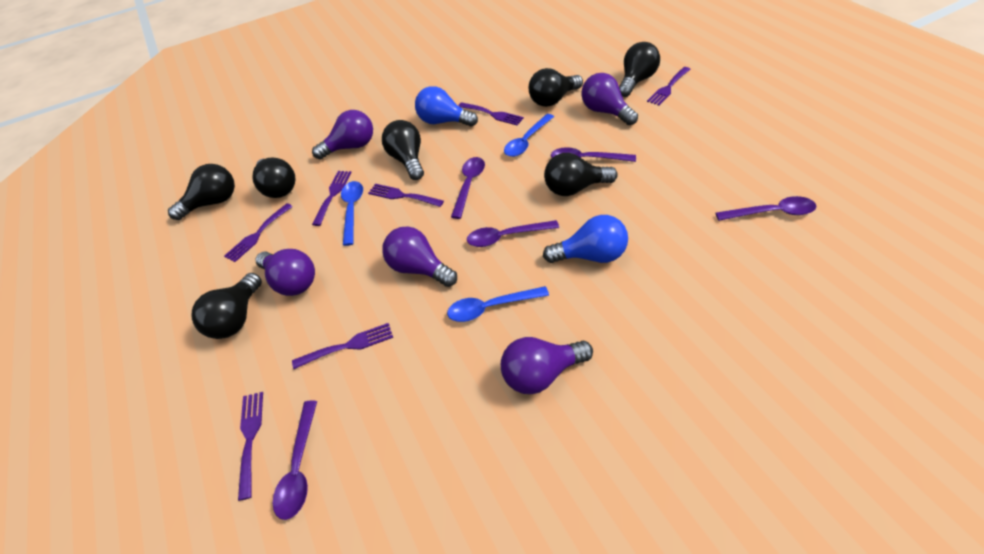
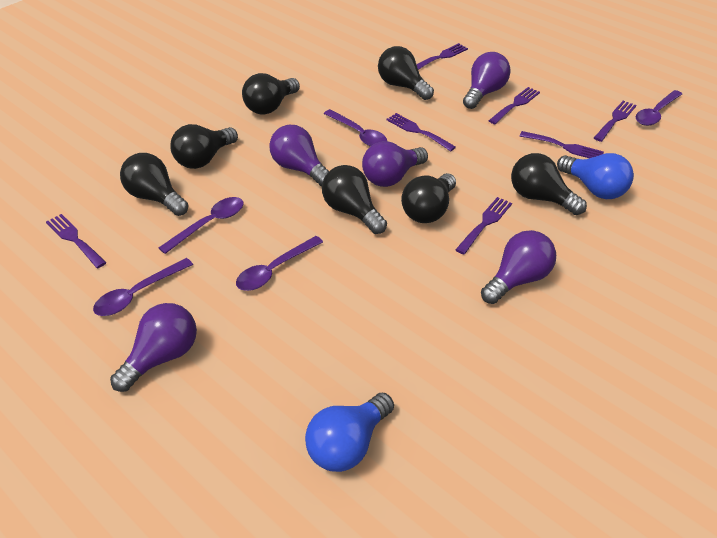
blue spoon: [341,181,363,246] [447,286,549,322] [504,114,554,157] = 3 -> none = 0

